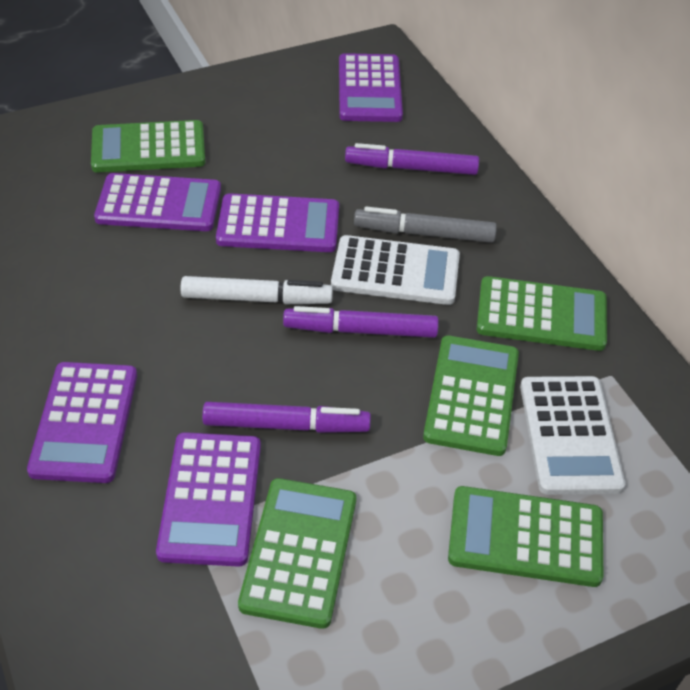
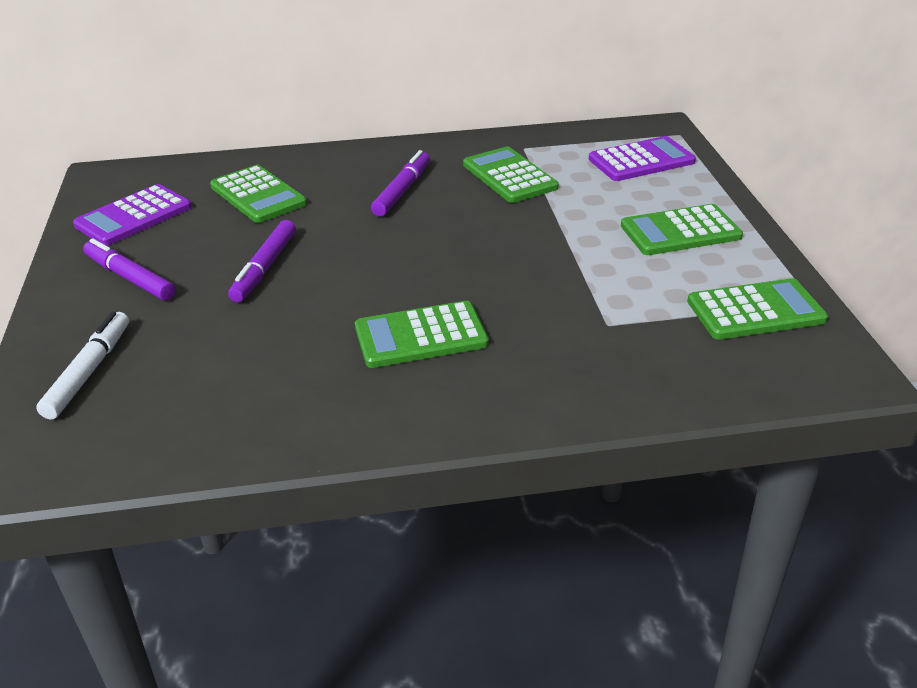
grey marker: [354,207,497,243] = 1 -> none = 0
purple calculator: [27,362,137,483] [94,173,221,231] [156,432,261,567] [216,193,339,252] [339,53,403,122] = 5 -> [73,184,192,246] [589,136,696,181] = 2
white calculator: [331,235,460,305] [520,376,625,495] = 2 -> none = 0

